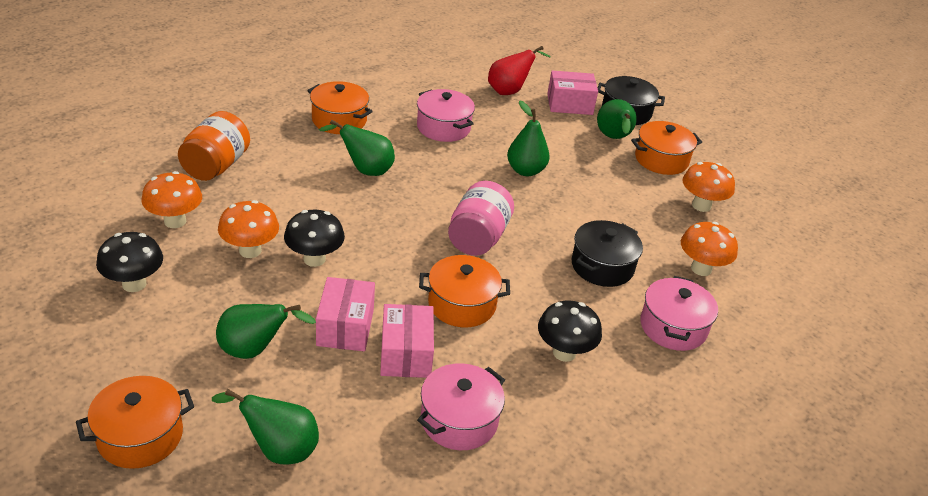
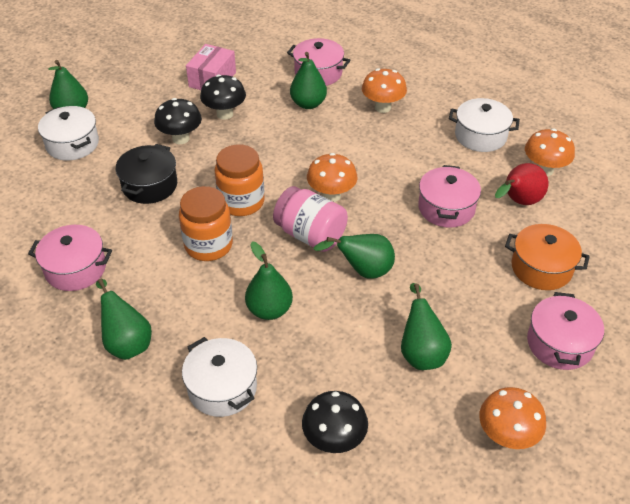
black pot: [572,220,643,287] [598,76,665,125] = 2 -> [116,144,177,204] = 1
green pear: [212,389,319,465] [216,304,316,359] [319,119,395,176] [507,100,550,176] [597,99,637,139] = 5 -> [48,60,88,109] [96,279,152,360] [245,241,293,320] [290,52,327,109] [314,234,395,279] [401,283,452,370] = 6
orange jar: [178,111,250,181] = 1 -> [179,186,233,261] [215,144,265,216] = 2
orange pot: [76,376,194,469] [307,81,373,134] [419,255,510,327] [631,121,702,175] = 4 -> [505,224,590,290] = 1
pink box: [316,277,375,351] [380,304,434,378] [547,71,598,115] = 3 -> [186,44,236,90] = 1
pink pot: [417,89,475,142] [417,363,505,450] [640,276,718,351] = 3 -> [28,225,112,291] [287,38,350,86] [418,165,481,228] [527,292,604,370] = 4
white pot: none = 0 -> [38,106,99,161] [182,337,257,417] [449,98,520,152] = 3

